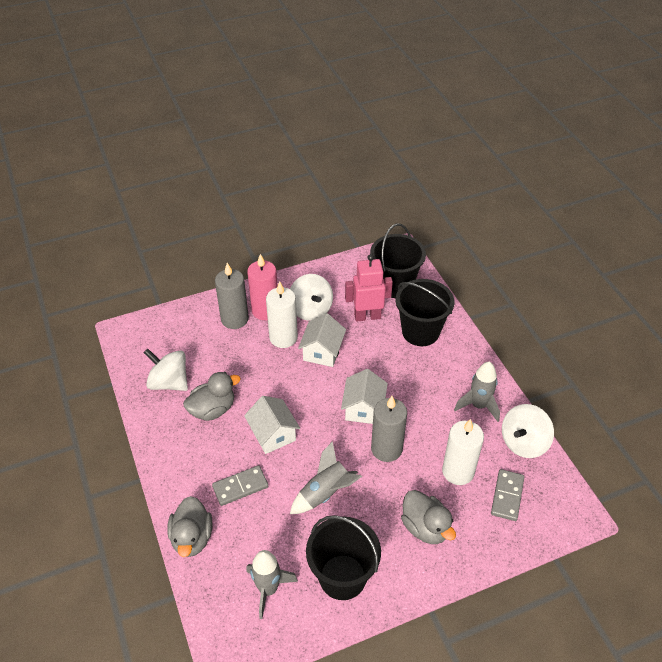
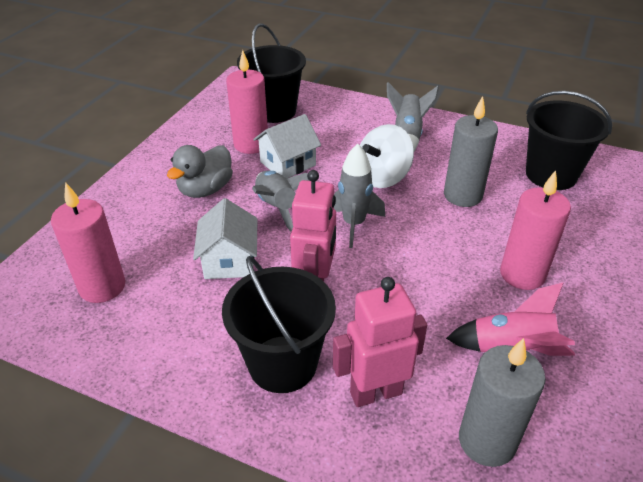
grey domino: [212,465,268,506] [491,469,524,521] = 2 -> none = 0
grey duck: [167,496,212,557] [183,372,241,421] [401,490,456,544] = 3 -> [167,145,233,198] = 1
pink candle: [247,254,278,320] = 1 -> [51,182,125,303] [226,50,268,154] [500,170,571,290] = 3
pink robot: [345,254,393,321] = 1 -> [290,170,336,281] [333,277,427,407] = 2
pink rocket: none = 0 -> [446,282,575,356] = 1
white candle: [266,281,298,348] [442,419,484,485] = 2 -> none = 0
white house: [244,396,300,454] [298,313,346,367] [341,369,388,424] = 3 -> [193,198,257,279] [253,114,321,179] = 2
white spinning top: [144,349,188,391] [290,274,333,321] [502,404,554,458] = 3 -> [360,124,414,188] = 1

